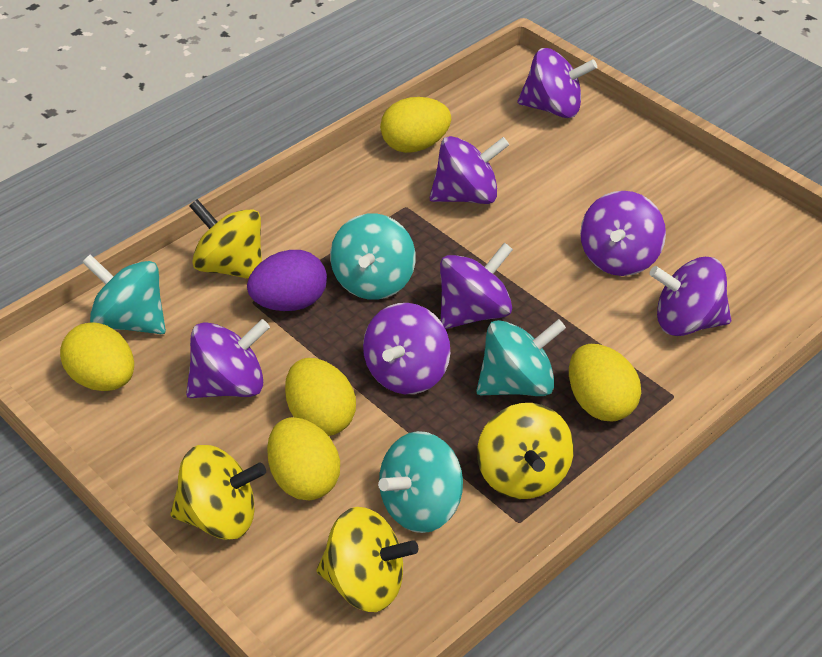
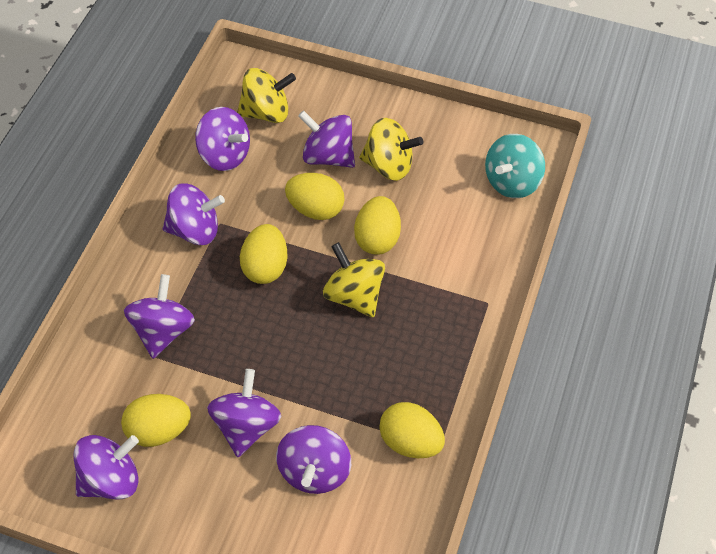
purple egg: [247,250,327,311] = 1 -> none = 0
turquoise spinning top: [82,254,166,334] [330,214,416,300] [378,431,463,533] [476,319,566,396] = 4 -> [485,134,545,198] = 1
yellow spinning top: [170,445,266,540] [189,199,262,279] [316,507,418,612] [477,403,574,499] = 4 -> [237,68,296,123] [323,242,385,317] [359,118,423,181] = 3

